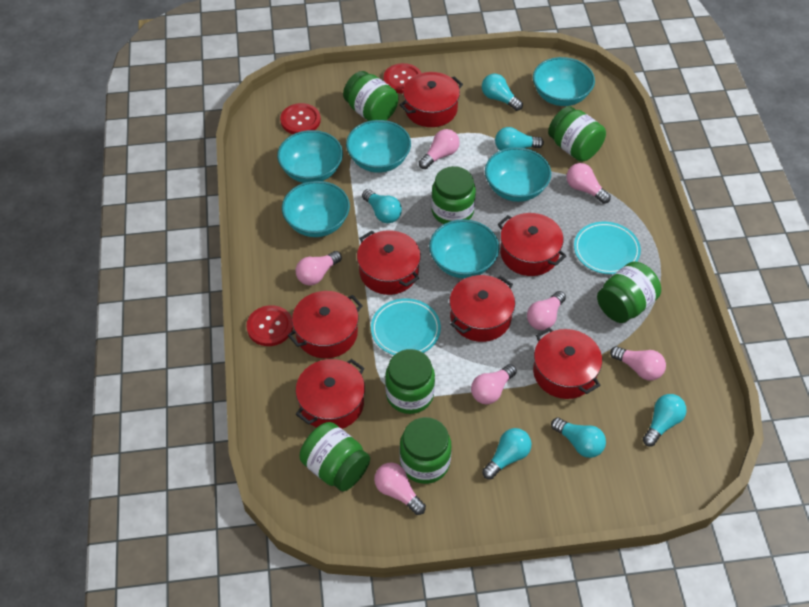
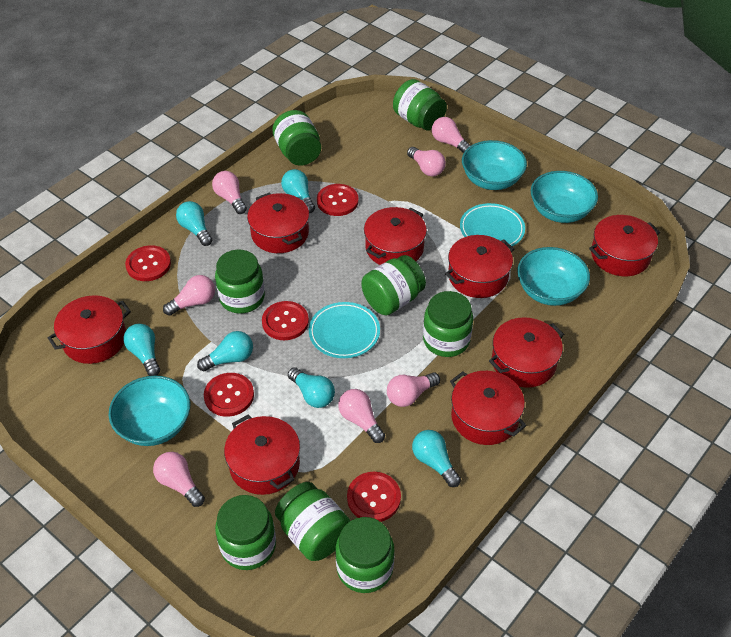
green jar: [300,422,370,491] [343,71,398,121] [385,349,435,414] [400,417,451,484] [431,166,476,224] [548,106,606,162] [597,261,661,323] = 7 -> [215,250,265,314] [215,495,276,570] [272,110,321,166] [275,482,350,561] [335,517,395,593] [361,255,426,316] [393,79,447,131] [423,291,473,357] = 8
red button: [247,305,293,346] [280,103,321,134] [384,63,421,94] = 3 -> [125,245,171,281] [204,373,254,417] [262,301,309,340] [317,184,359,216] [347,472,401,522] = 5
red pot: [288,291,363,358] [296,359,365,429] [357,230,421,295] [399,72,463,127] [449,275,515,342] [498,213,566,276] [533,328,602,399] = 7 -> [48,295,131,364] [224,415,300,495] [247,193,309,253] [364,207,427,265] [445,235,514,298] [450,371,526,445] [489,317,564,388] [589,215,660,276] = 8
turquoise bowl: [277,130,343,183] [282,181,350,237] [346,120,411,173] [429,219,499,278] [485,147,551,202] [533,57,595,106] = 6 -> [109,376,190,446] [462,140,527,190] [517,247,590,306] [531,171,598,223] = 4

